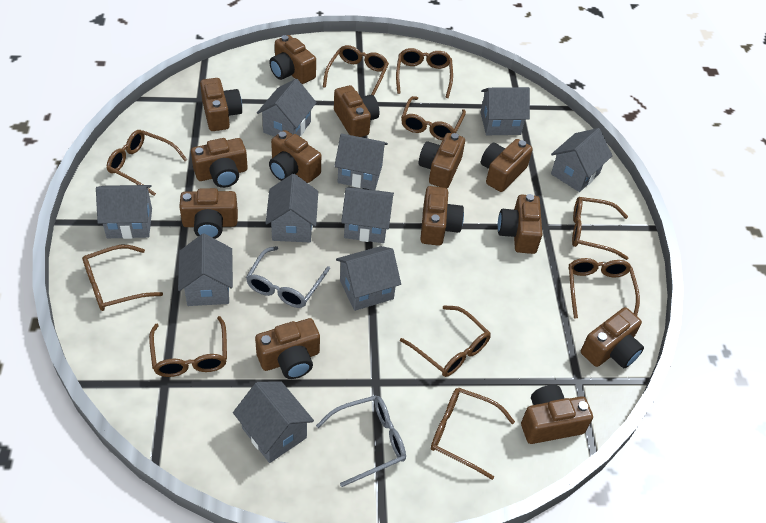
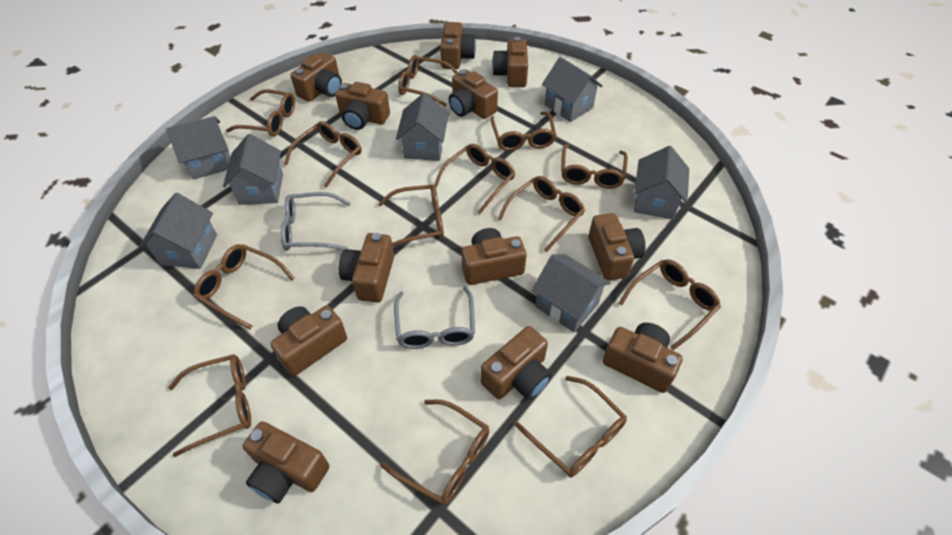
brown camera: [179,188,238,239] [191,138,248,188] [200,78,242,131] [255,318,320,379] [269,35,316,84] [269,130,321,183] [334,85,379,137] [418,133,465,188] [420,186,464,246] [481,139,533,192] [498,194,542,254] [521,385,593,444] [581,307,644,368] = 13 -> [243,421,329,503] [270,305,347,376] [291,52,342,102] [335,82,390,130] [339,233,394,303] [440,22,476,69] [449,69,498,119] [462,228,527,285] [481,326,552,400] [492,37,528,87] [588,213,646,281] [603,323,683,393] = 12
brown glasses: [82,245,163,311] [107,130,187,196] [149,316,227,377] [323,45,389,95] [396,48,453,98] [400,305,491,377] [401,96,466,140] [431,388,515,480] [569,258,640,319] [572,197,628,260] = 10 -> [168,354,251,457] [193,244,295,329] [226,89,295,136] [284,121,362,188] [378,184,444,247] [380,399,490,505] [398,55,459,107] [434,144,515,214] [490,112,556,151] [498,176,585,252] [514,376,627,477] [561,144,628,189] [618,259,721,350] = 13
grey house: [96,185,152,239] [178,233,233,306] [233,381,314,463] [257,79,317,137] [266,174,318,242] [334,133,388,190] [336,246,401,311] [341,187,394,243] [481,87,530,135] [551,128,612,192] = 10 -> [139,193,217,269] [166,116,230,179] [223,134,283,205] [396,93,449,161] [532,254,611,332] [542,57,603,122] [634,146,689,219] = 7

